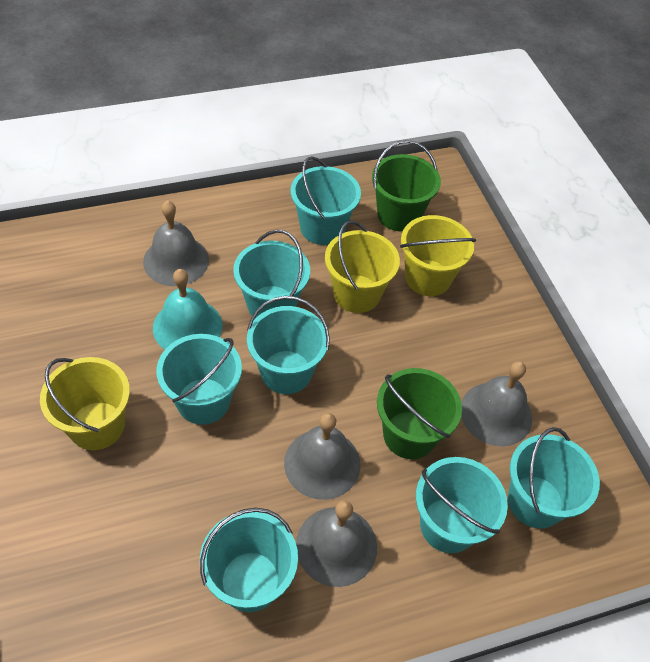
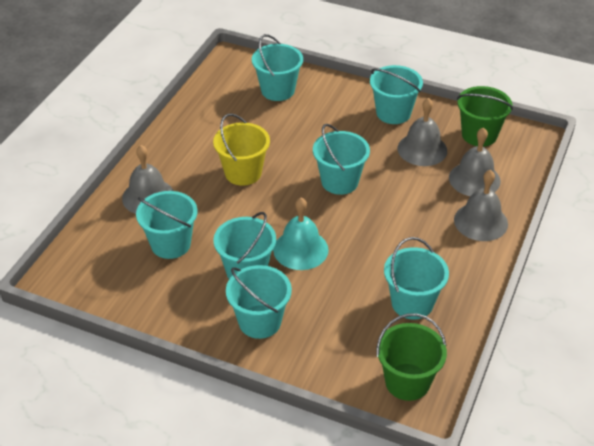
yellow bucket: [40,357,130,450] [325,221,400,313] [400,215,476,296] = 3 -> [213,113,270,186] = 1

